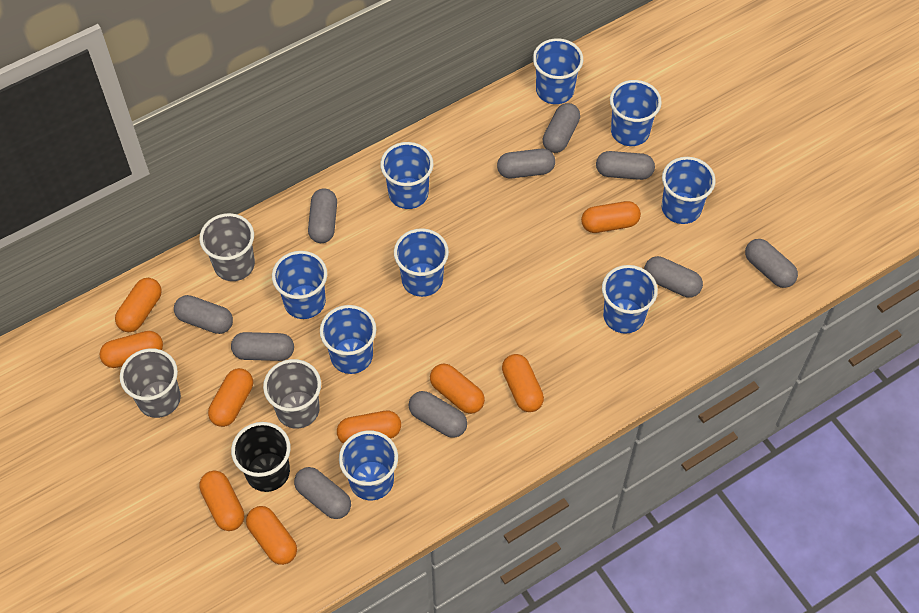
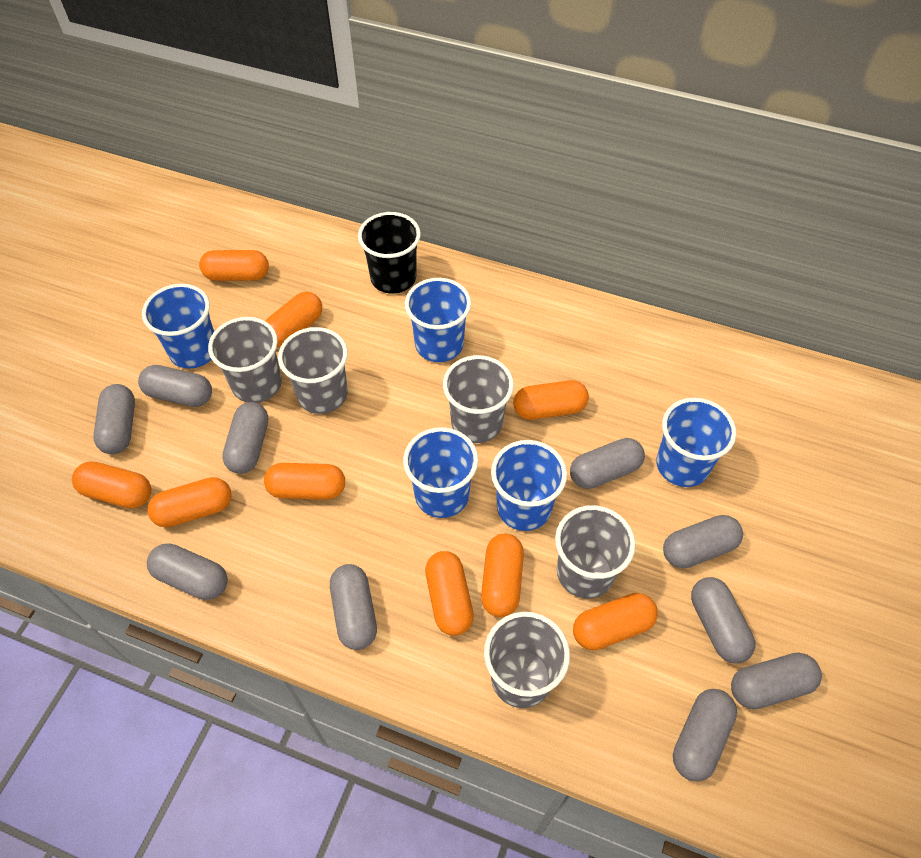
blue cup: [272,251,327,319] [320,305,376,374] [339,430,398,500] [380,142,433,209] [394,228,449,297] [533,38,583,104] [602,265,658,334] [610,80,662,146] [662,157,716,224] = 9 -> [142,284,214,369] [403,427,478,518] [405,278,471,362] [491,440,567,531] [656,398,736,487] = 5
grey cup: [120,348,181,418] [199,213,255,281] [263,359,321,429] = 3 -> [208,317,282,403] [278,327,348,414] [443,355,514,443] [484,612,570,708] [555,505,635,599] = 5

